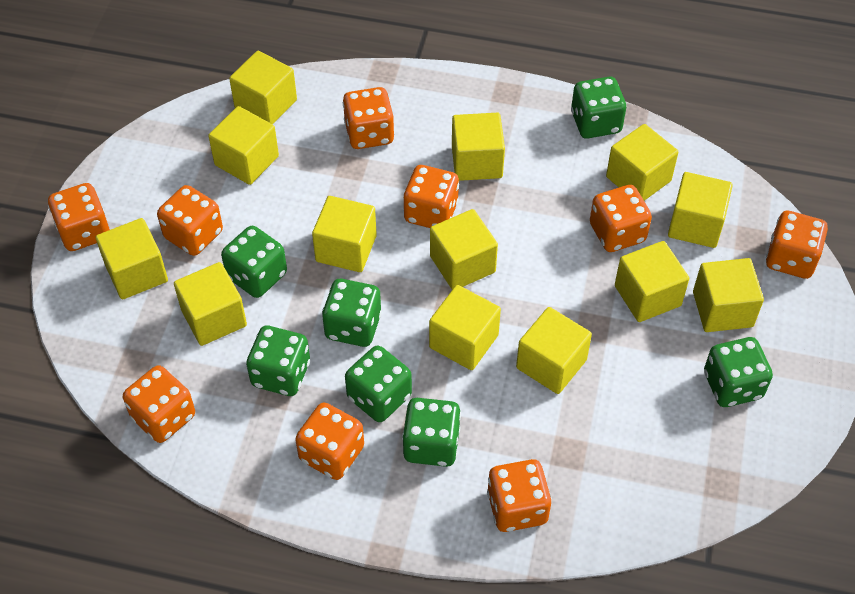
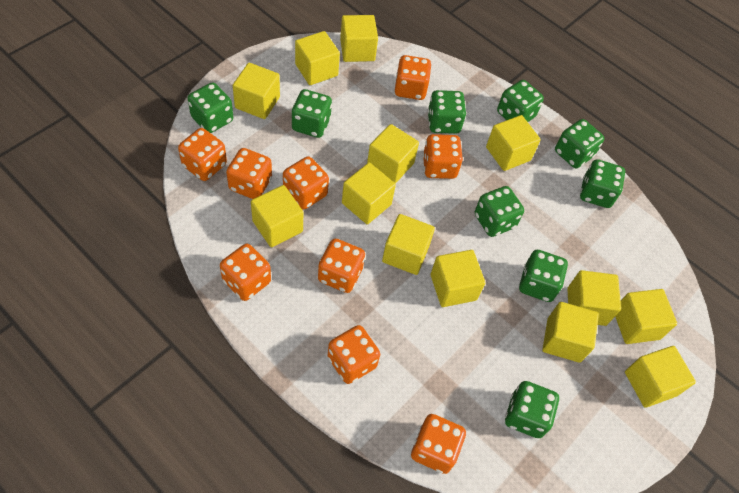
green dice: [221,226,287,298] [246,326,310,396] [322,279,382,347] [345,346,412,422] [402,398,461,467] [571,77,627,139] [704,337,773,407] = 7 -> [188,82,233,133] [291,89,332,138] [428,90,466,134] [475,186,524,237] [497,80,544,122] [505,381,559,438] [519,250,568,302] [555,119,604,168] [580,159,625,208] = 9

